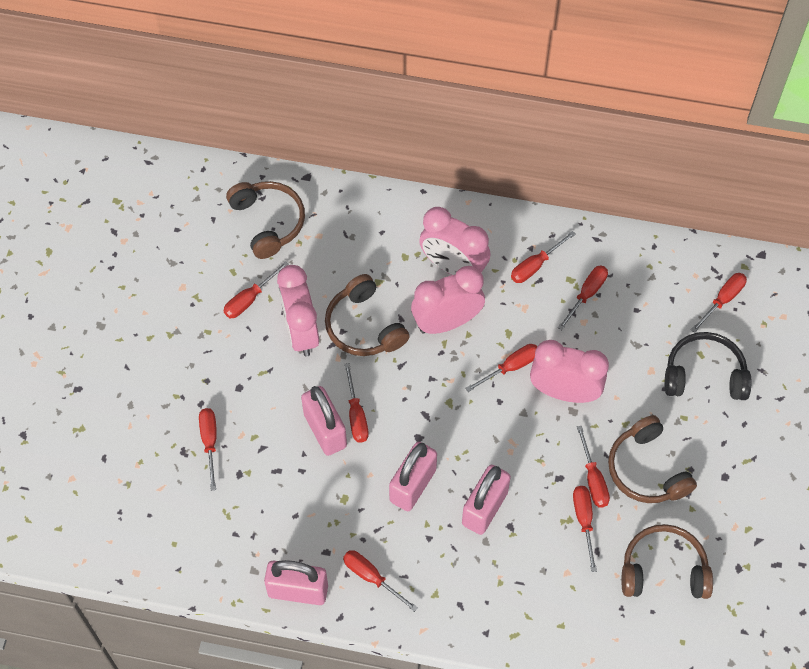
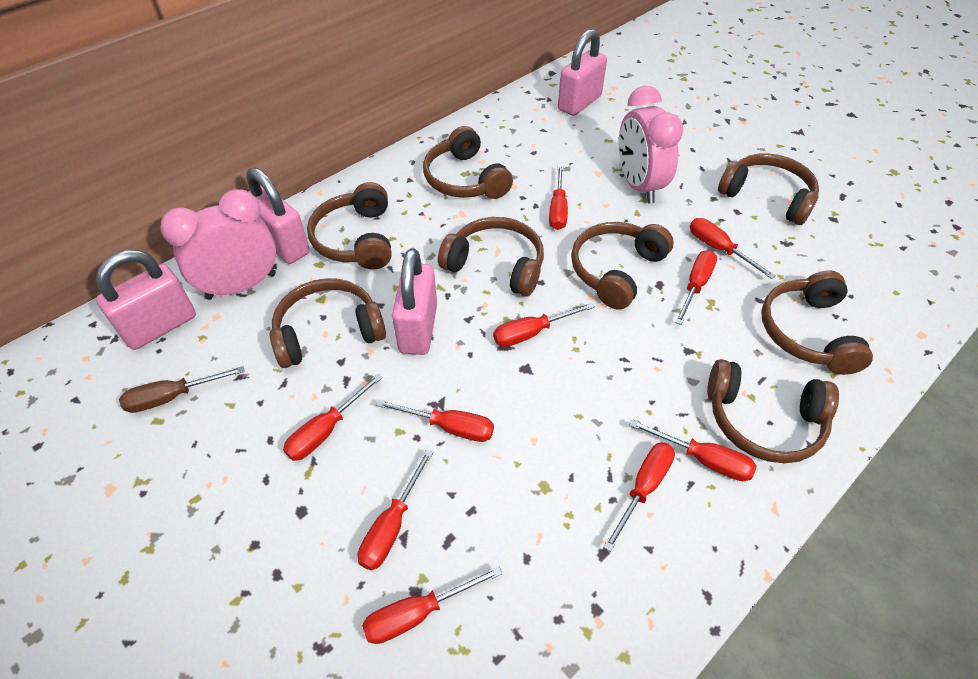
black headphones: [664,332,751,400] = 1 -> none = 0
brown headphones: [226,181,305,259] [325,274,410,356] [608,415,697,503] [621,524,713,599] = 4 -> [269,278,386,368] [307,182,392,269] [423,126,513,199] [438,217,544,297] [571,222,674,310] [707,359,839,463] [718,153,819,225] [761,270,873,375] = 8
brown screwdriver: none = 0 -> [119,366,245,413] = 1
pink clock: [277,265,319,357] [411,266,485,334] [419,207,490,275] [530,340,609,403] = 4 -> [160,189,276,300] [619,86,683,204] = 2

